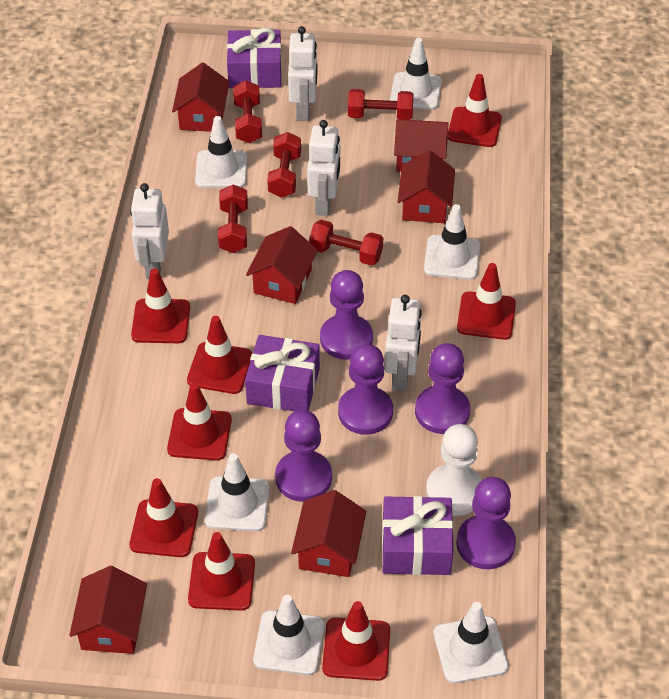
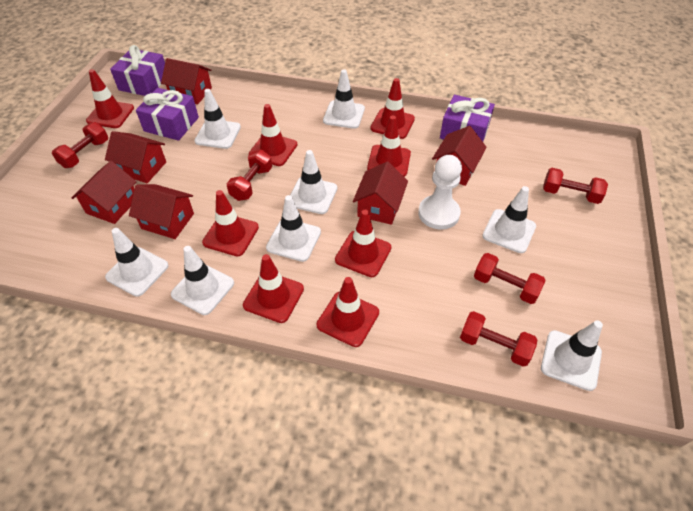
purple pawn: [275,410,332,502] [320,270,373,360] [338,344,393,435] [415,343,470,434] [456,477,516,569] = 5 -> none = 0
white robot: [130,183,169,279] [288,26,318,121] [307,120,340,216] [385,295,422,391] = 4 -> none = 0
white traffic cone: [195,116,248,188] [205,453,270,531] [253,595,325,675] [390,38,442,110] [424,204,480,280] [433,602,509,683] = 6 -> [105,228,169,297] [171,246,234,315] [194,89,241,149] [266,195,321,262] [290,150,337,214] [323,69,365,129] [482,186,536,253] [541,320,603,391] = 8

